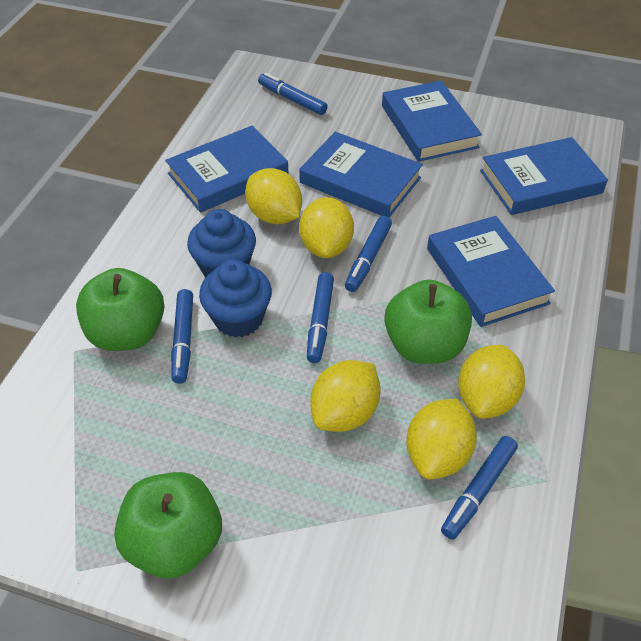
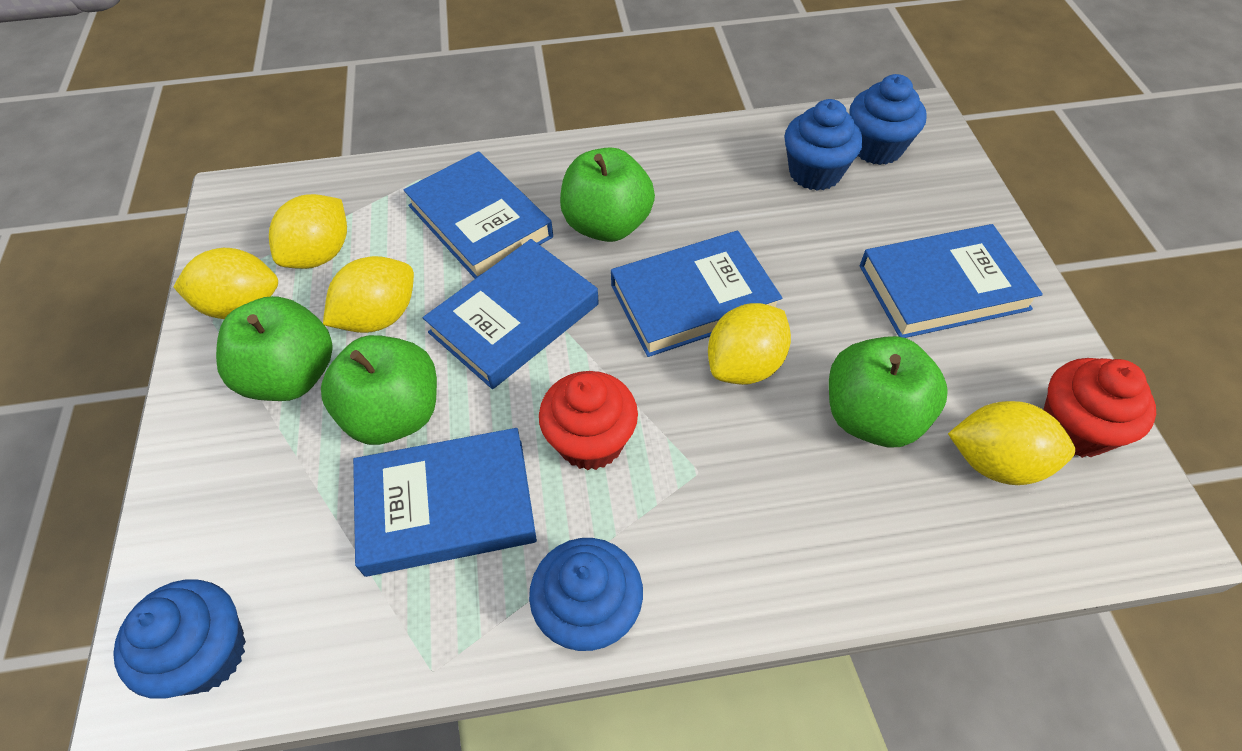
blue cupcake: [187,209,256,278] [199,259,272,338] = 2 -> [113,580,246,699] [529,538,643,651] [784,99,863,191] [849,74,927,165] = 4
blue marker: [171,289,193,384] [258,73,328,115] [307,272,334,363] [345,216,392,292] [441,436,518,540] = 5 -> none = 0
green apple: [76,268,164,351] [114,472,222,578] [384,280,472,364] = 3 -> [216,296,333,401] [321,335,437,445] [560,147,655,242] [829,336,948,447] = 4
red cupcake: none = 0 -> [539,371,638,470] [1043,358,1156,458] = 2

